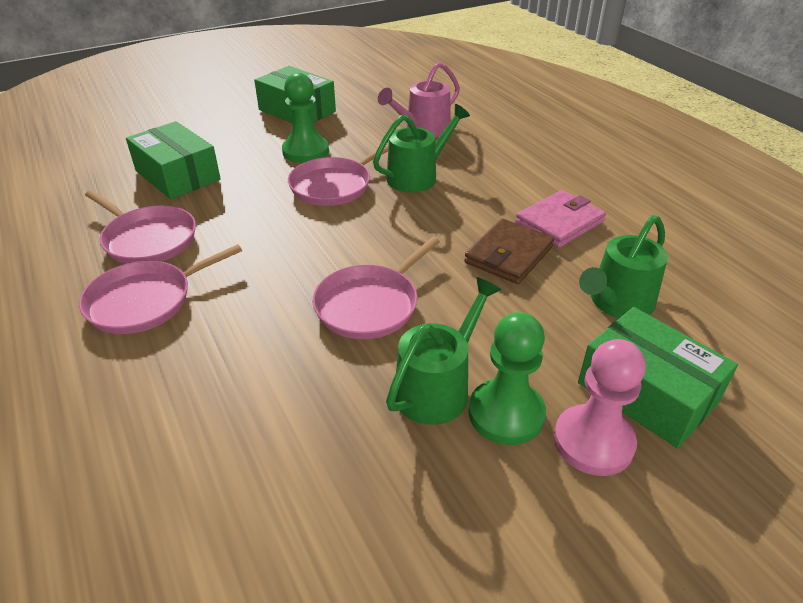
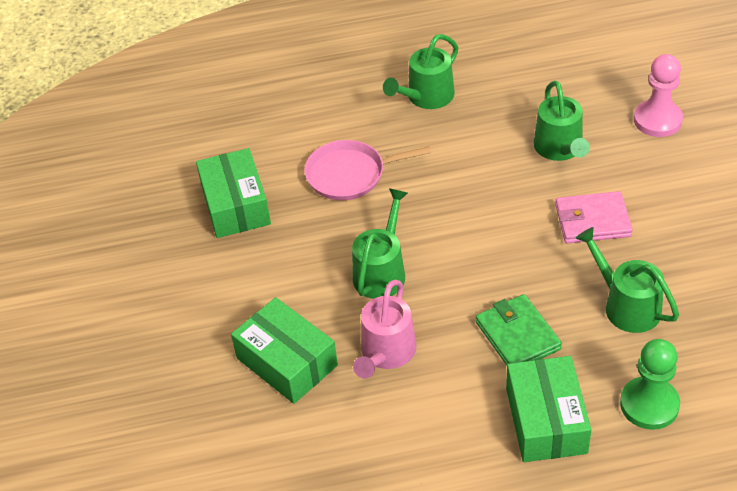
brown wallet: [464,219,554,284] = 1 -> none = 0
green pawn: [282,73,329,163] [469,312,546,445] = 2 -> [620,339,680,430] = 1
green wallet: none = 0 -> [476,294,562,365] = 1
green watering can: [373,104,470,193] [386,277,501,425] [579,215,668,318] = 3 -> [352,188,408,299] [383,34,458,109] [533,81,590,161] [576,227,679,333] = 4
pink pan: [79,244,242,334] [85,190,196,264] [288,144,389,206] [313,237,440,339] = 4 -> [304,140,431,200] = 1

